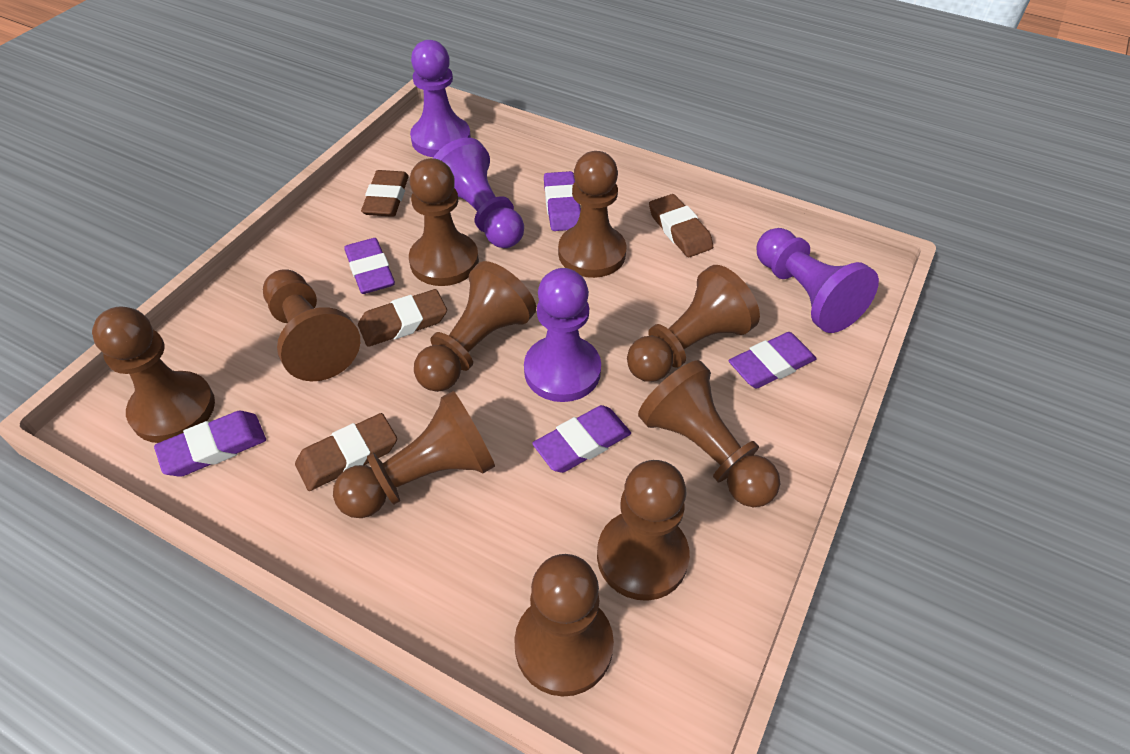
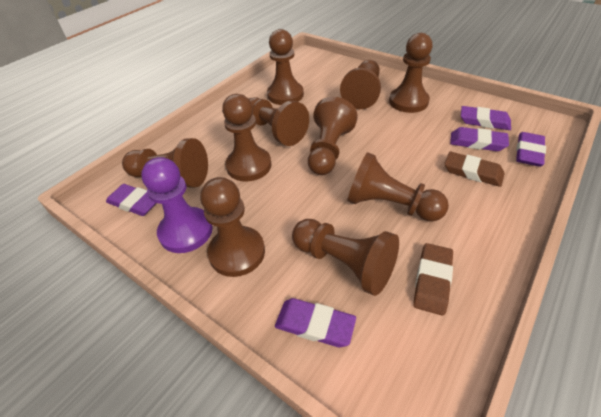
brown eraser: [295,413,397,491] [358,289,447,347] [361,170,409,217] [649,194,713,257] = 4 -> [413,243,453,316] [444,152,505,187] = 2
purple pawn: [410,40,471,157] [433,138,524,248] [524,268,601,402] [756,228,879,333] = 4 -> [141,157,213,253] = 1

